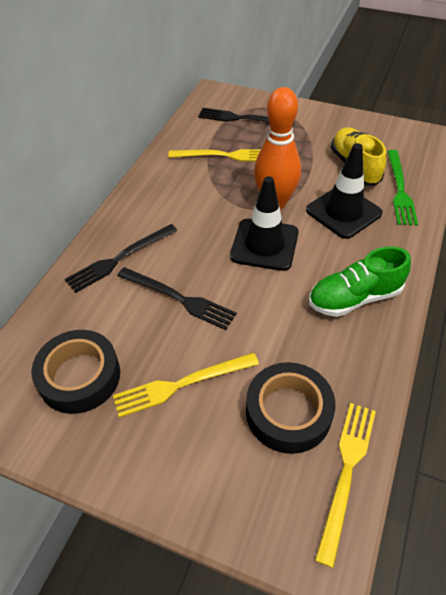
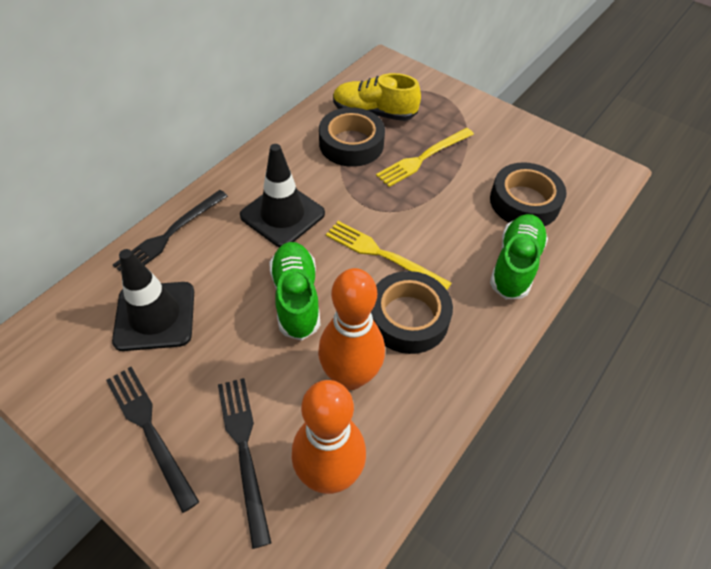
black tape: [31,330,120,414] [246,362,335,454] = 2 -> [319,107,385,167] [371,271,453,354] [490,162,567,226] = 3
green fork: [387,150,418,225] = 1 -> none = 0
green shoe: [309,246,411,317] = 1 -> [269,242,320,341] [490,214,548,299] = 2
orange bowling pin: [254,87,301,209] = 1 -> [292,380,366,494] [318,268,385,390] = 2
yellow fork: [113,353,259,418] [168,149,261,162] [315,403,376,568] = 3 -> [326,221,451,290] [376,128,474,187] = 2

